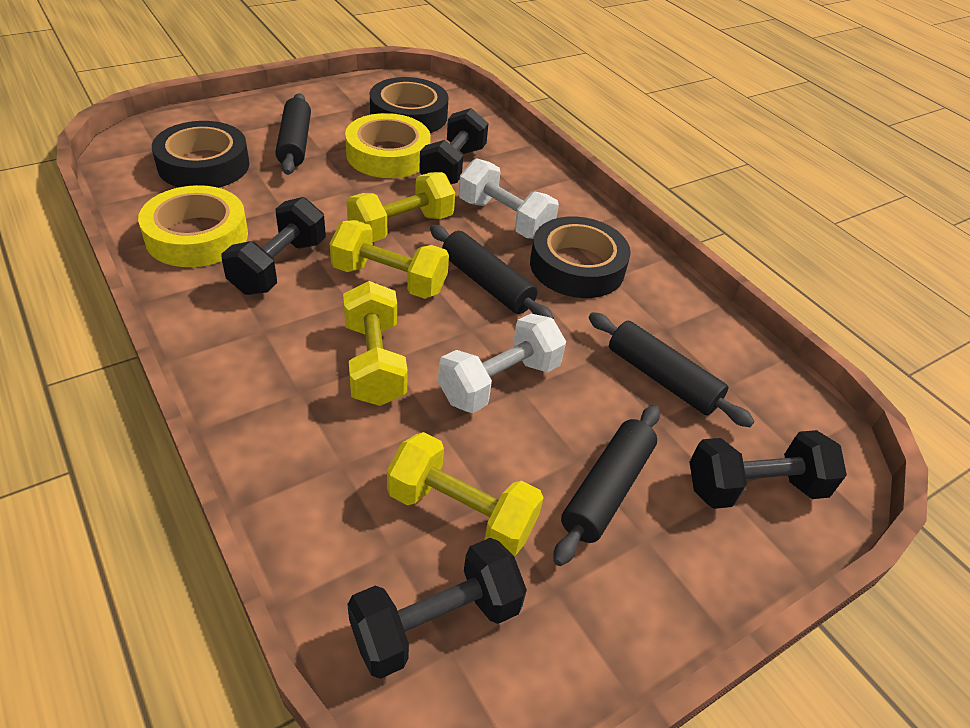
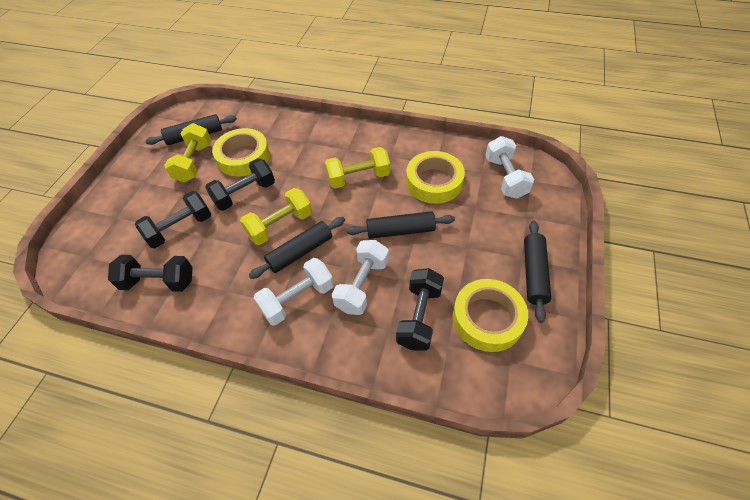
black tape: [152,121,250,188] [370,77,448,133] [530,216,631,298] = 3 -> none = 0
white dumbbell: [438,314,566,413] [459,158,559,239] = 2 -> [254,258,334,325] [332,240,389,315] [485,136,534,199] = 3
yellow dumbbell: [330,220,449,299] [343,281,408,406] [347,172,455,242] [387,432,544,556] = 4 -> [164,123,212,182] [240,188,312,245] [325,147,390,189] = 3
yellow tape: [138,185,248,267] [345,113,431,178] = 2 -> [212,128,270,177] [406,151,465,204] [453,279,528,352] = 3

